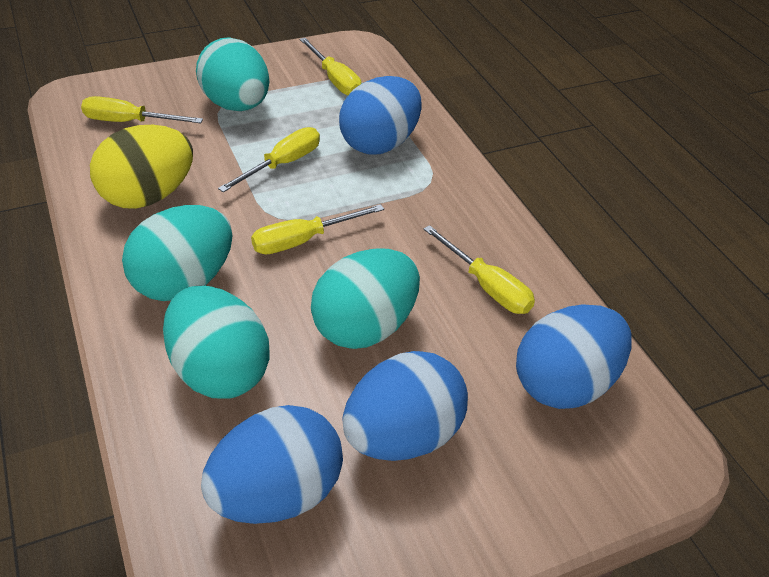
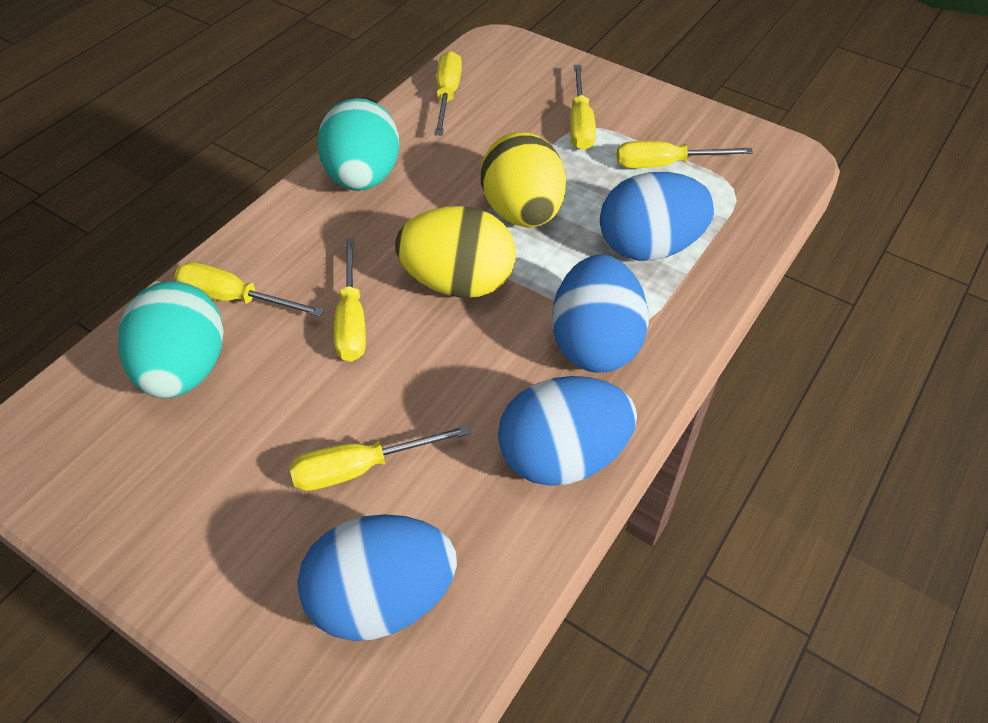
turquoise egg: [122,205,232,301] [163,286,270,399] [196,37,269,111] [311,249,420,349] = 4 -> [118,281,224,398] [317,98,399,191] = 2
yellow egg: [90,125,193,209] = 1 -> [395,206,516,298] [481,132,566,228] = 2
yellow screwdriver: [81,96,203,123] [218,127,320,192] [251,204,384,254] [300,38,362,95] [424,225,535,314] = 5 -> [174,262,324,317] [289,425,471,491] [334,238,366,362] [434,51,462,135] [570,65,596,150] [616,141,753,168] = 6

